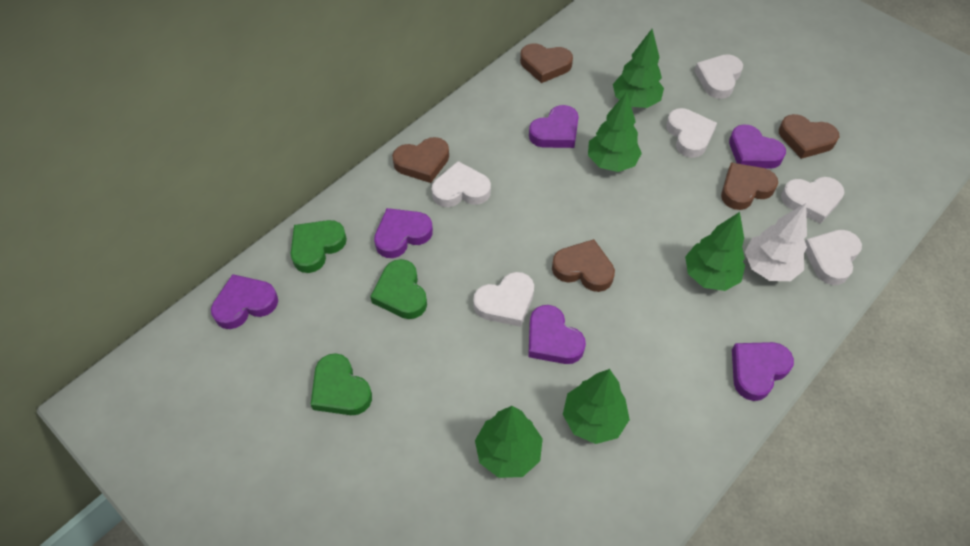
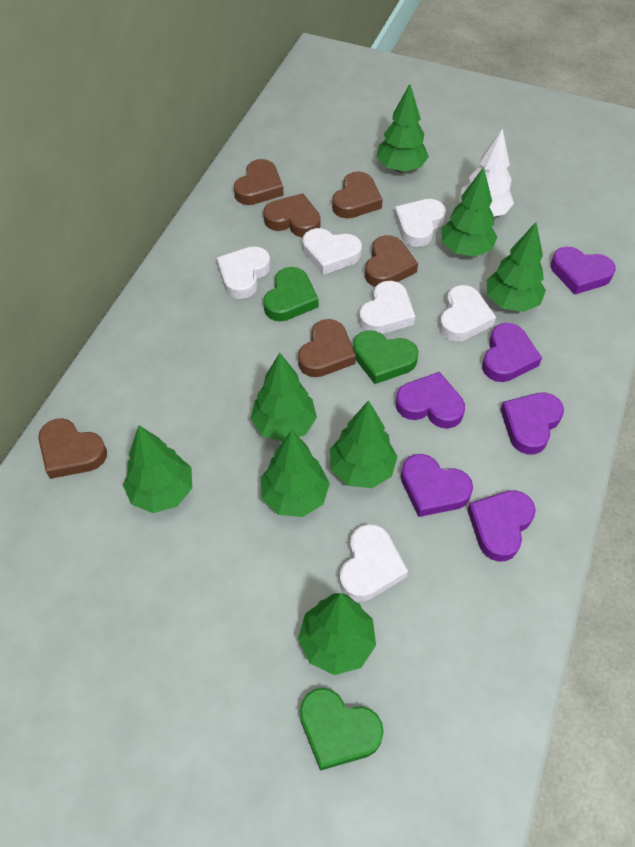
brown heart: [392,137,449,183] [520,43,573,83] [552,239,615,292] [721,162,778,210] [779,114,839,159] = 5 -> [38,418,107,479] [233,159,284,205] [263,193,320,237] [298,319,356,377] [332,171,383,218] [365,235,418,287] = 6
green tree: [475,406,543,478] [563,369,630,444] [588,92,642,172] [613,29,664,108] [685,212,745,291] = 5 -> [123,425,192,513] [251,353,317,442] [261,430,330,517] [298,593,376,675] [330,400,398,488] [376,84,429,172] [441,167,497,257] [486,222,546,312] = 8

